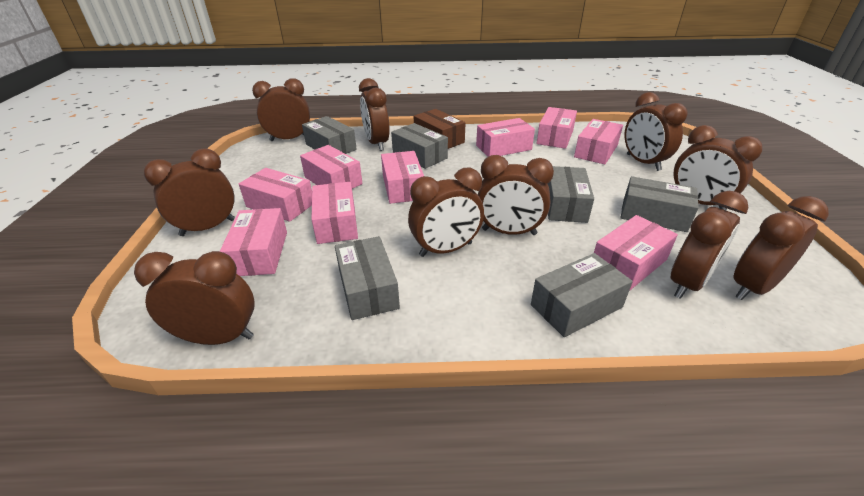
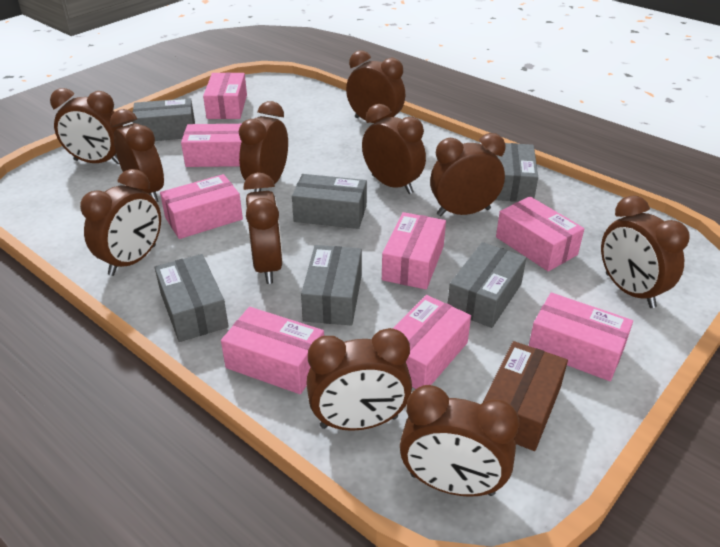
brown clock: [134,251,255,345] [144,148,235,236] [252,78,310,141] [359,78,390,151] [408,168,484,257] [478,155,554,235] [624,92,688,171] [671,191,749,299] [674,125,763,210] [733,196,829,300] = 10 -> [50,88,123,165] [80,169,161,276] [110,109,164,202] [239,101,288,192] [243,172,283,284] [306,328,412,431] [346,50,405,123] [362,104,426,194] [400,385,519,497] [430,133,506,217] [601,195,690,308] = 11
pink box: [220,208,287,276] [239,168,312,222] [300,145,363,189] [311,182,358,244] [381,151,424,204] [476,118,535,157] [536,107,577,149] [574,119,623,164] [594,215,678,290] = 9 -> [160,174,243,239] [181,124,242,167] [203,72,247,119] [221,307,324,394] [382,212,446,289] [392,295,471,389] [496,196,584,271] [529,293,633,381] = 8

